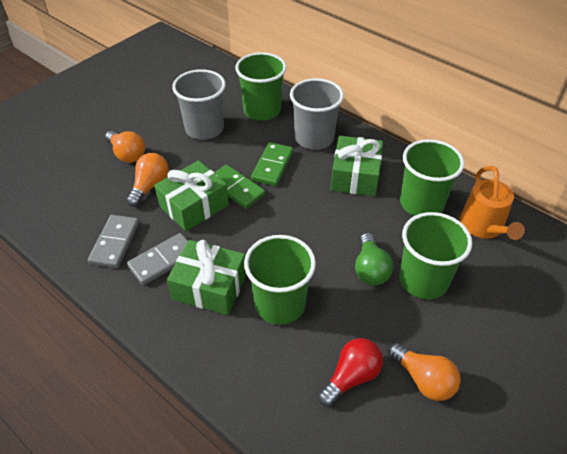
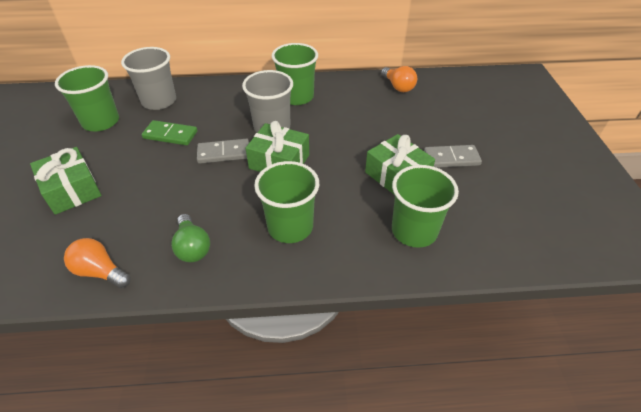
green domino: [214,165,265,209] [251,142,293,186] = 2 -> [142,120,197,145] = 1
orange light bulb: [105,131,145,163] [127,153,169,207] [388,343,461,401] = 3 -> [64,238,130,288] [381,66,417,92] = 2
orange watering can: [460,166,525,240] = 1 -> none = 0
red light bulb: [318,338,383,407] = 1 -> none = 0

